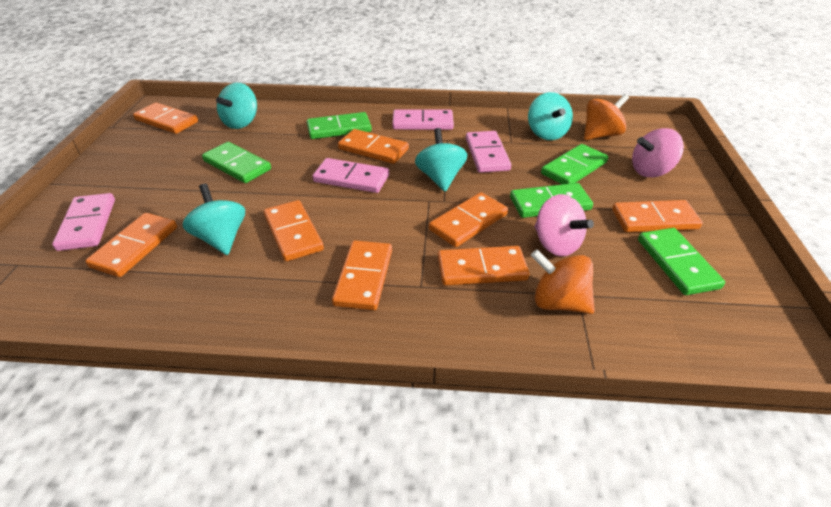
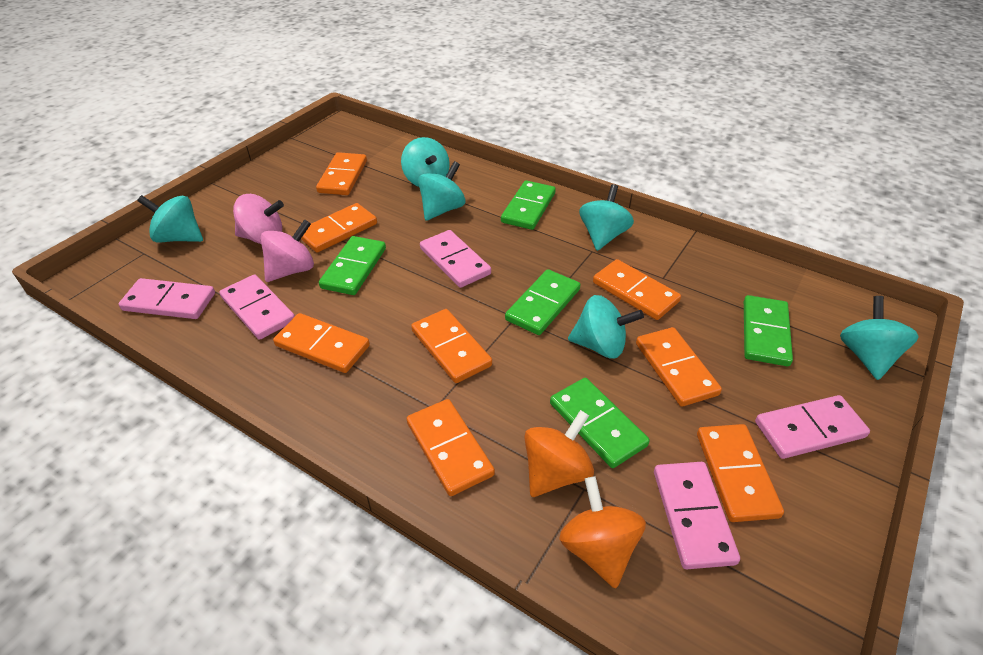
pink domino: [52,193,115,251] [312,158,389,193] [392,109,454,130] [466,131,511,173] = 4 -> [119,278,215,319] [219,275,295,340] [420,230,491,288] [654,462,740,569] [755,395,870,459] = 5
turquoise spinning top: [183,184,245,255] [216,83,257,129] [415,128,468,192] [528,92,573,140] = 4 -> [137,195,203,243] [401,137,450,187] [418,161,466,221] [568,295,644,359] [579,184,634,251] [840,296,919,380] = 6

